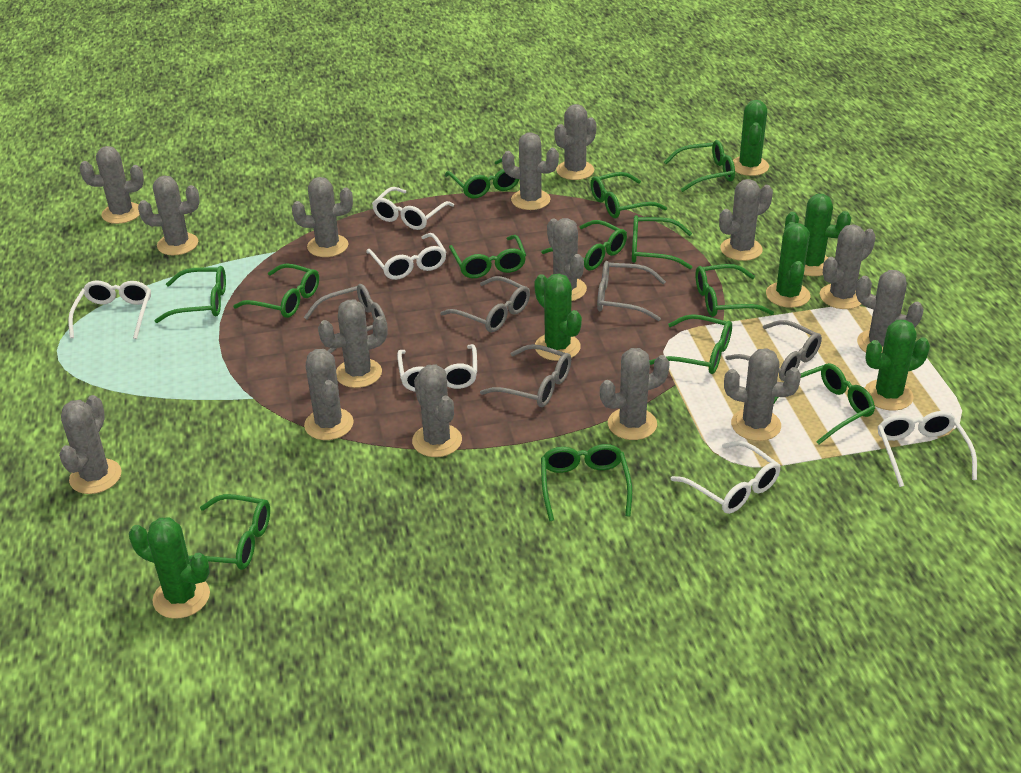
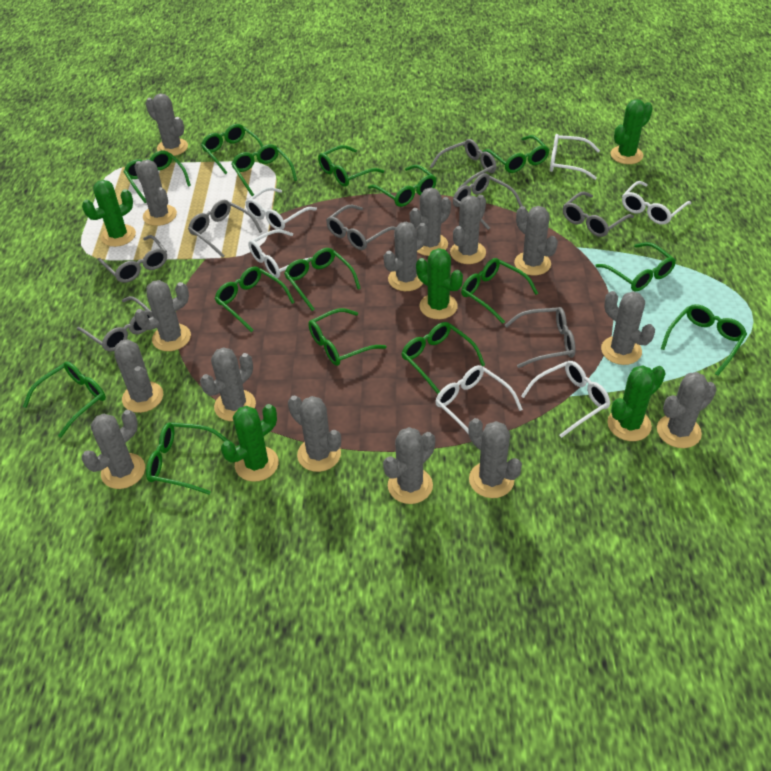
green cactus: [129,517,210,619] [534,274,582,361] [733,100,769,176] [766,222,810,308] [785,194,851,276] [865,320,930,411] = 6 -> [82,180,136,247] [221,404,279,482] [416,248,463,319] [607,365,666,441] [610,99,653,164] = 5
green glasses: [155,266,226,323] [189,494,270,570] [233,264,319,318] [445,158,519,199] [449,235,526,278] [541,220,627,271] [541,444,632,521] [590,172,667,218] [632,215,692,269] [649,314,732,374] [664,140,735,192] [695,264,774,317] [774,363,875,444] = 13 -> [23,362,106,438] [123,151,191,203] [146,422,229,495] [201,124,263,174] [215,266,295,332] [231,144,297,196] [284,248,361,311] [308,308,387,366] [318,145,384,187] [368,165,437,207] [401,322,485,394] [461,258,538,324] [482,135,549,173] [595,242,676,291] [661,304,747,376] = 15
grey glasses: [304,284,386,353] [440,276,530,332] [480,344,571,407] [597,261,666,321] [725,320,822,381] = 5 -> [77,296,153,351] [98,235,167,283] [188,200,262,258] [326,204,396,250] [430,139,496,190] [453,173,523,229] [505,307,576,368] [563,192,634,237] = 8

